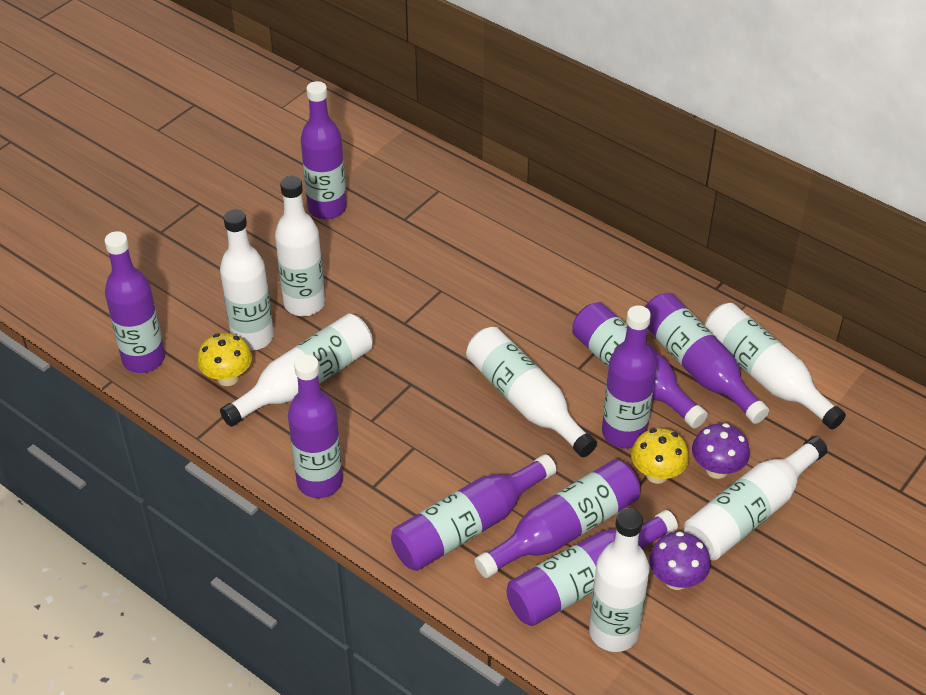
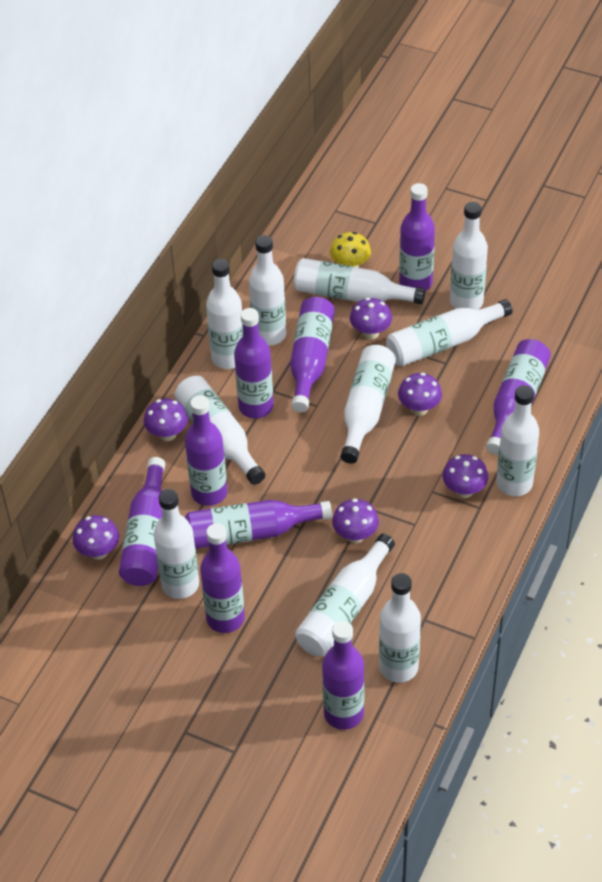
purple mushroom: [649,532,711,590] [692,423,750,479] = 2 -> [73,515,119,560] [144,399,188,441] [332,498,379,543] [350,298,392,340] [398,373,442,416] [442,454,488,498] = 6
white bottle: [220,209,274,351] [220,314,373,427] [275,176,325,316] [466,327,597,457] [589,508,650,652] [684,436,827,560] [705,303,846,430] = 7 -> [154,489,199,599] [174,376,265,485] [206,259,243,369] [249,235,286,346] [294,258,425,304] [295,534,395,656] [341,345,396,464] [379,573,421,683] [386,299,513,367] [450,202,488,310] [496,385,539,496] = 11
yellow mushroom: [197,333,252,386] [631,428,689,484] = 2 -> [330,232,371,268] = 1

